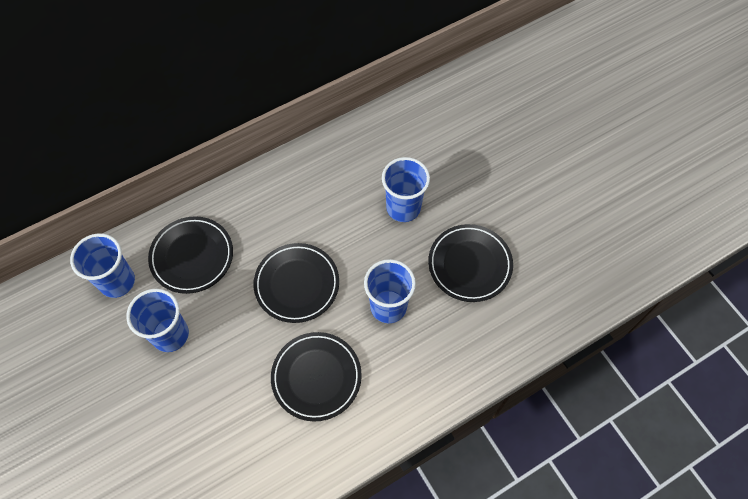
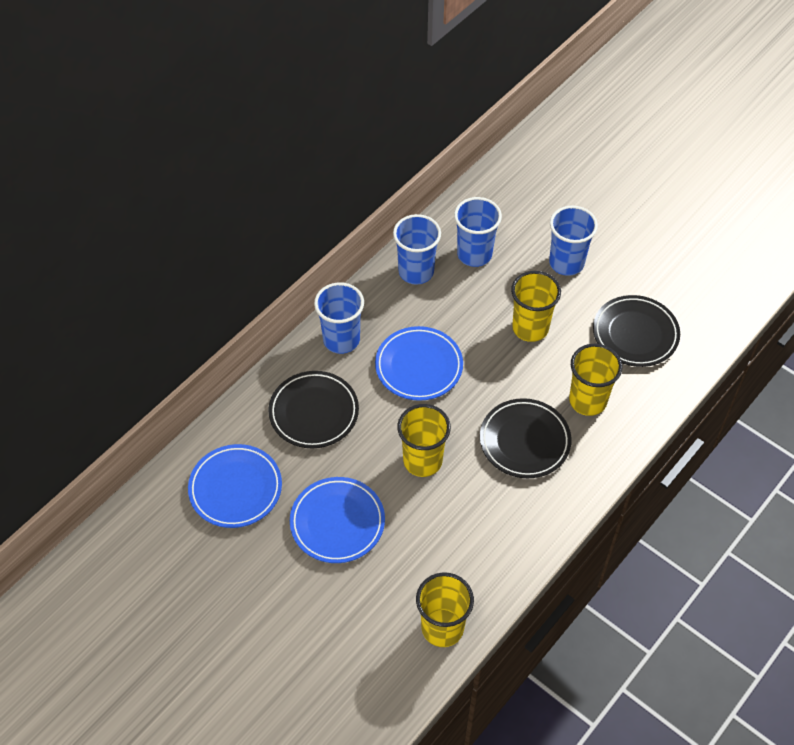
black plate: [148,216,233,294] [253,243,339,323] [271,332,362,421] [428,224,513,302] = 4 -> [268,371,359,448] [480,398,572,478] [593,295,680,367] = 3
blue plate: none = 0 -> [188,444,282,528] [290,477,385,563] [375,326,463,401] = 3
yellow cup: none = 0 -> [397,404,451,477] [416,572,474,647] [511,271,561,342] [569,344,622,416] = 4

